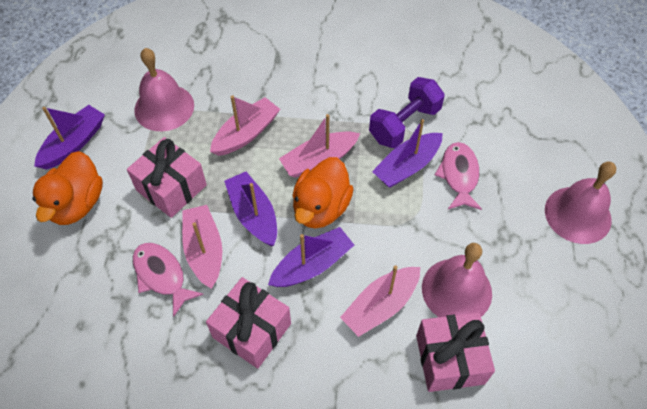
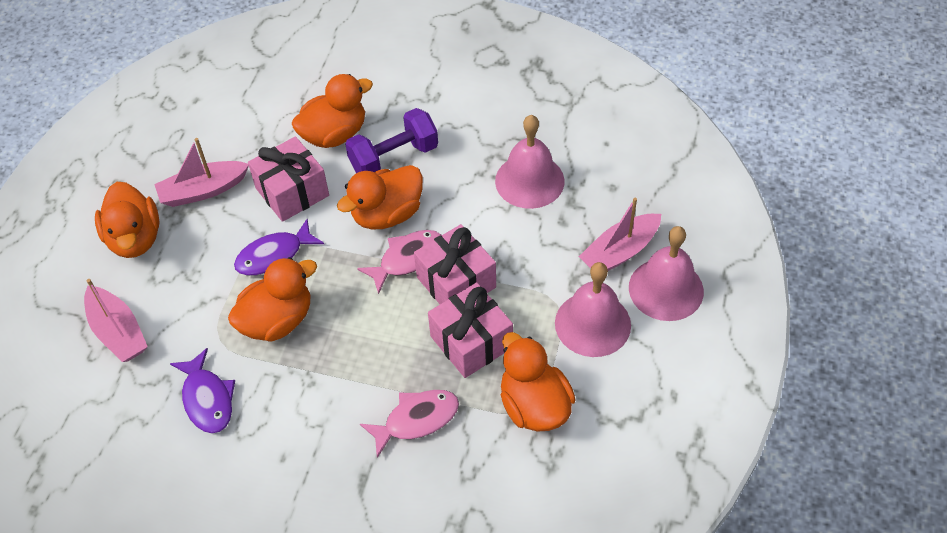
orange duck: [33,151,103,225] [292,157,354,229] = 2 -> [95,182,159,258] [228,257,317,342] [292,74,373,148] [337,165,423,229] [501,332,576,432] = 5
pink boat: [182,205,222,289] [210,95,280,156] [279,114,360,178] [340,265,420,337] = 4 -> [84,279,148,362] [154,138,249,207] [579,198,661,271] = 3
purple boat: [34,105,105,169] [224,172,277,246] [268,227,354,287] [372,119,443,188] = 4 -> none = 0
purple fish: none = 0 -> [170,348,235,433] [234,219,324,276] = 2

